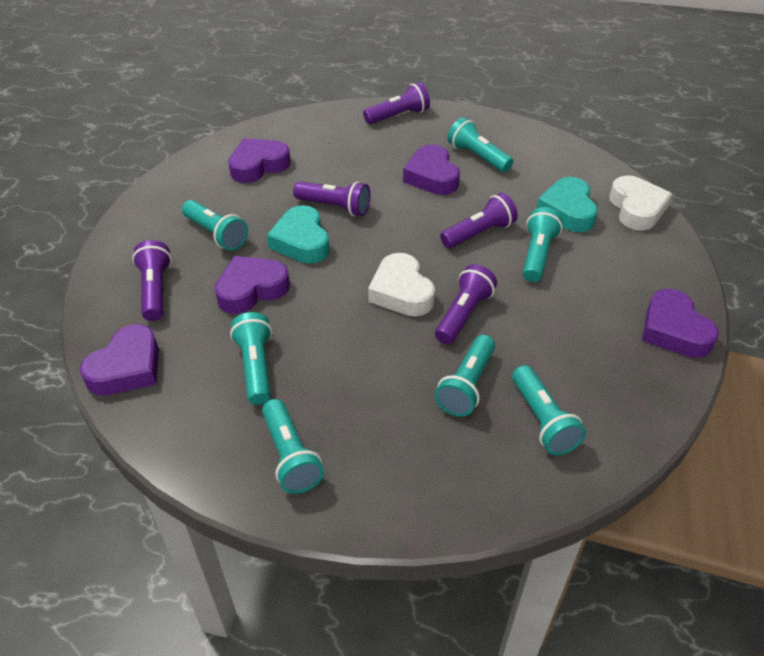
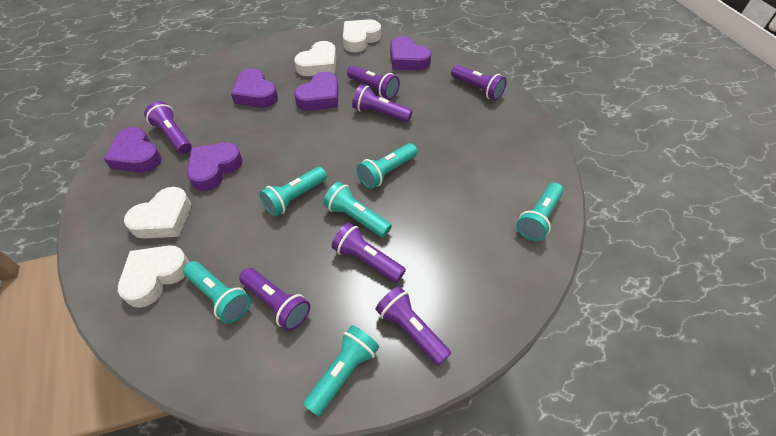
purple flashlight: [132,240,172,321] [293,181,370,216] [363,82,430,124] [435,264,497,344] [440,193,518,248] = 5 -> [144,101,192,154] [239,268,310,331] [332,223,406,283] [347,65,400,100] [352,85,413,122] [376,286,451,366] [451,65,507,100] = 7
turquoise flashlight: [182,200,248,251] [230,312,272,405] [262,399,324,494] [435,335,495,417] [448,118,513,172] [512,365,586,455] [523,207,563,282] = 7 -> [183,261,251,324] [260,167,327,217] [303,325,379,416] [323,182,392,238] [357,143,417,189] [517,183,563,241] = 6
turquoise heart: [267,205,329,263] [536,177,598,232] = 2 -> none = 0
white heart: [368,253,435,316] [609,175,672,231] = 2 -> [118,246,190,308] [124,187,191,239] [294,41,336,76] [343,19,381,53] = 4

